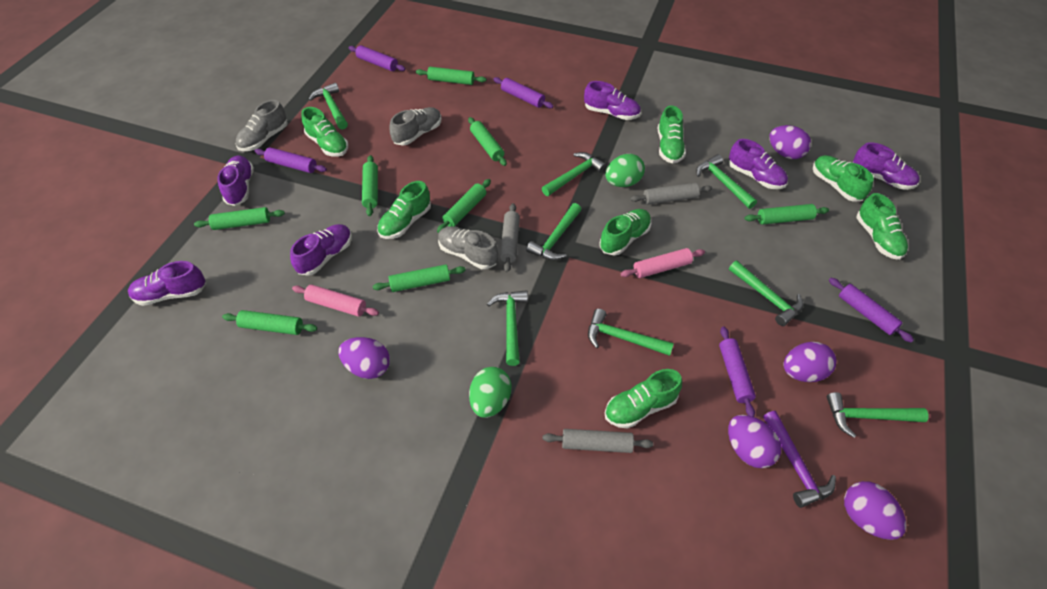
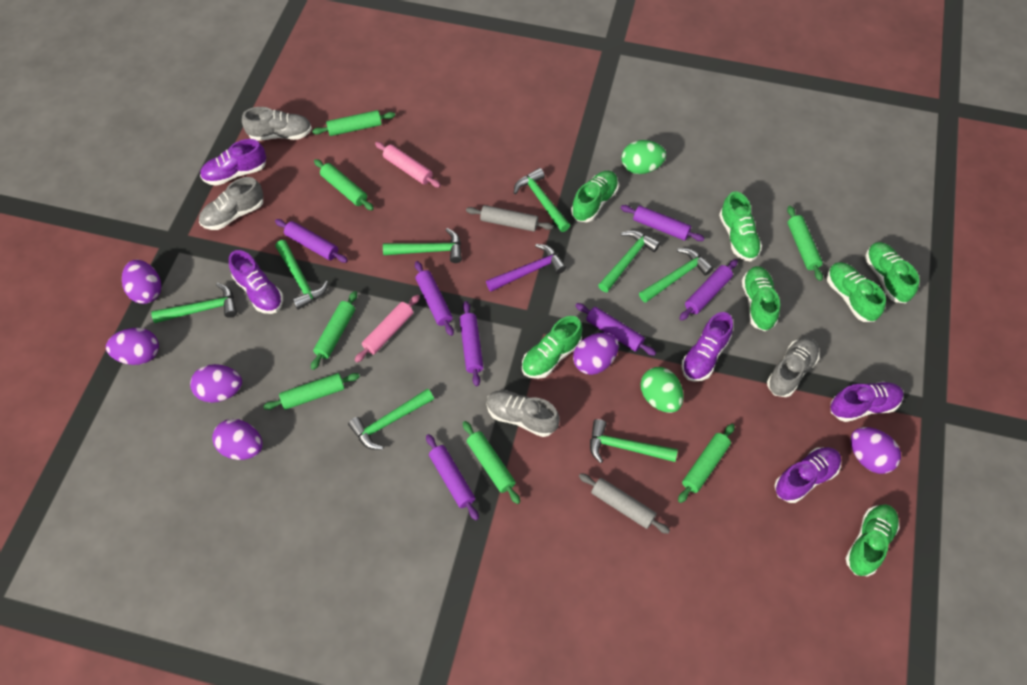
green rolling pin: [194,207,285,230] [222,310,317,335] [362,155,378,216] [373,264,466,292] [416,67,486,85] [437,179,491,233] [468,117,507,166] [745,204,829,225] = 8 -> [263,373,360,410] [311,291,357,370] [312,110,395,136] [314,159,374,210] [463,421,520,504] [678,424,735,503] [787,206,823,281] = 7
grey rolling pin: [500,203,520,272] [543,429,653,453] [630,183,712,205] = 3 -> [466,205,553,232] [579,473,670,534] = 2
grey shoe: [236,100,288,151] [389,107,441,146] [438,226,498,269] = 3 -> [199,177,264,230] [242,107,312,141] [486,390,560,437] [767,338,820,397] = 4
purple egg: [338,337,390,379] [728,415,781,468] [769,125,811,159] [783,342,836,382] [844,481,906,540] = 5 -> [106,328,159,365] [122,260,161,304] [190,364,242,403] [212,419,263,460] [573,333,619,375] [850,427,901,474] = 6
purple rolling pin: [255,147,327,173] [349,45,405,71] [493,77,554,108] [719,326,756,417] [829,278,914,343] = 5 -> [275,219,348,263] [415,261,454,336] [426,434,479,520] [460,301,484,386] [575,303,656,356] [620,205,704,241] [679,259,738,321] = 7
purple shoe: [128,261,206,306] [217,155,254,206] [290,224,352,276] [584,81,641,120] [729,139,788,189] [853,142,919,190] = 6 -> [200,139,266,186] [229,250,283,314] [682,312,733,382] [775,447,841,503] [830,382,904,422] = 5

